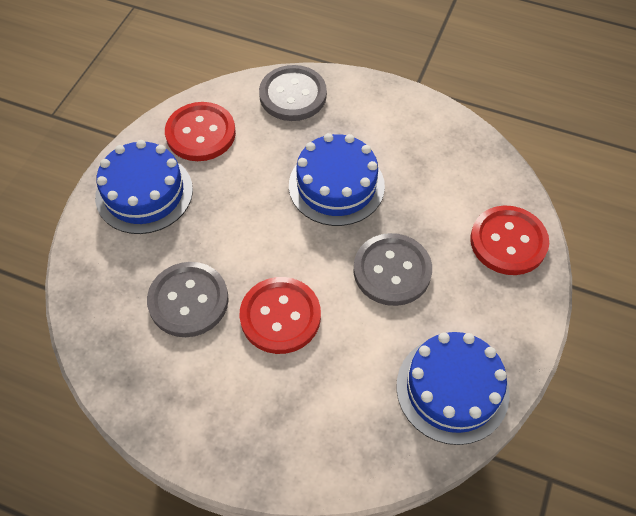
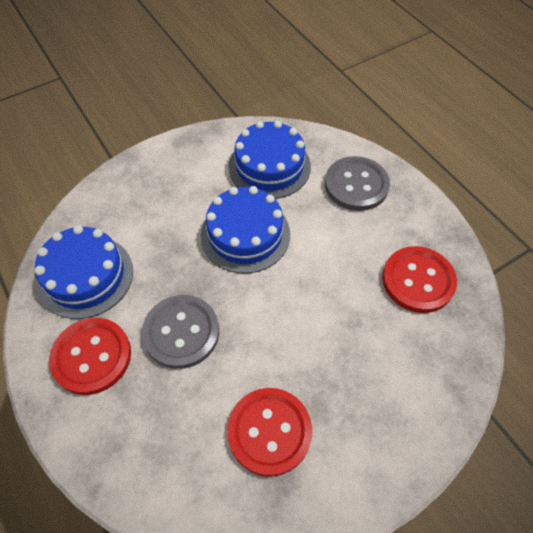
grey button: [147,262,229,337] [259,65,327,121] [353,233,432,306] = 3 -> [142,295,219,369] [325,156,390,211] = 2

